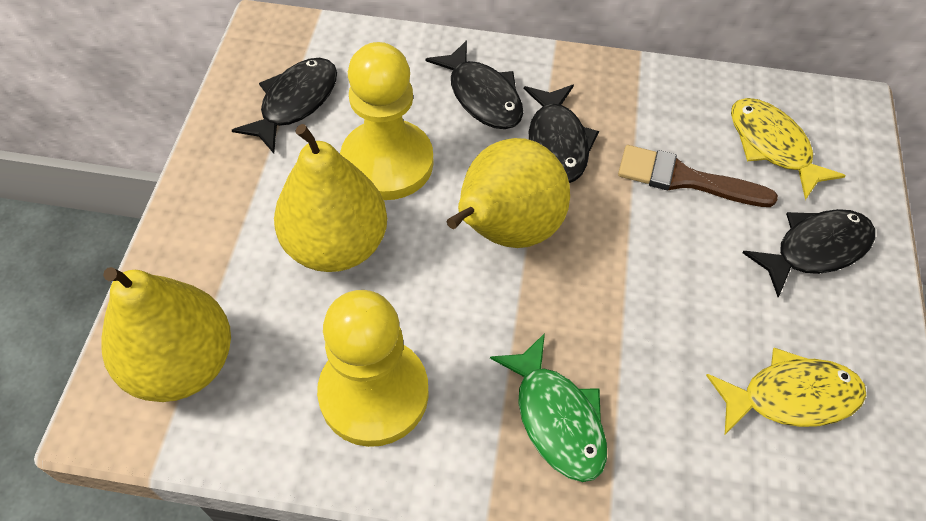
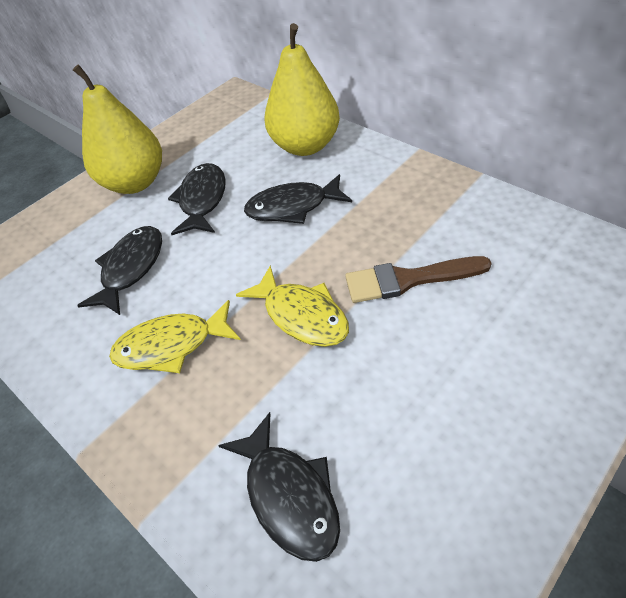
green fish: [490,333,607,482] = 1 -> none = 0
yellow pawn: [317,290,429,447] [340,42,433,200] = 2 -> none = 0
yellow pear: [101,267,231,402] [274,124,387,272] [447,138,570,248] = 3 -> [73,64,162,194] [265,23,340,156] = 2

